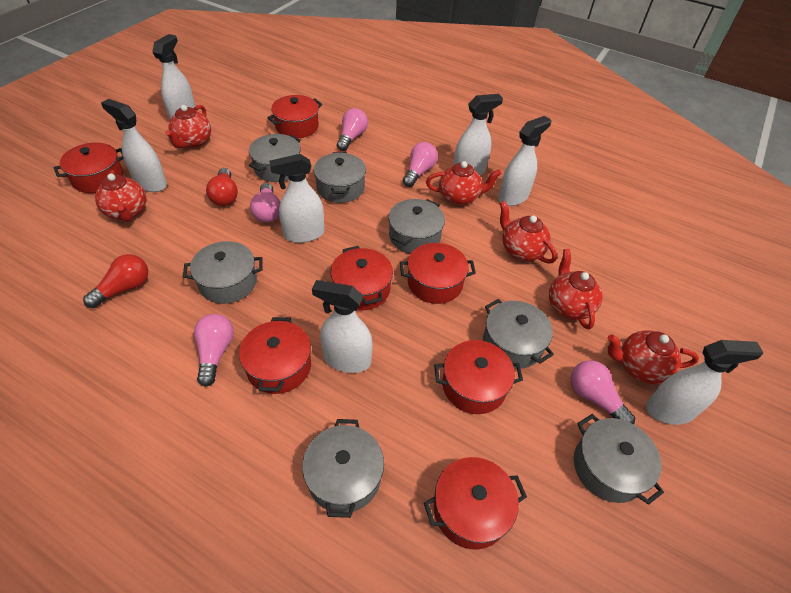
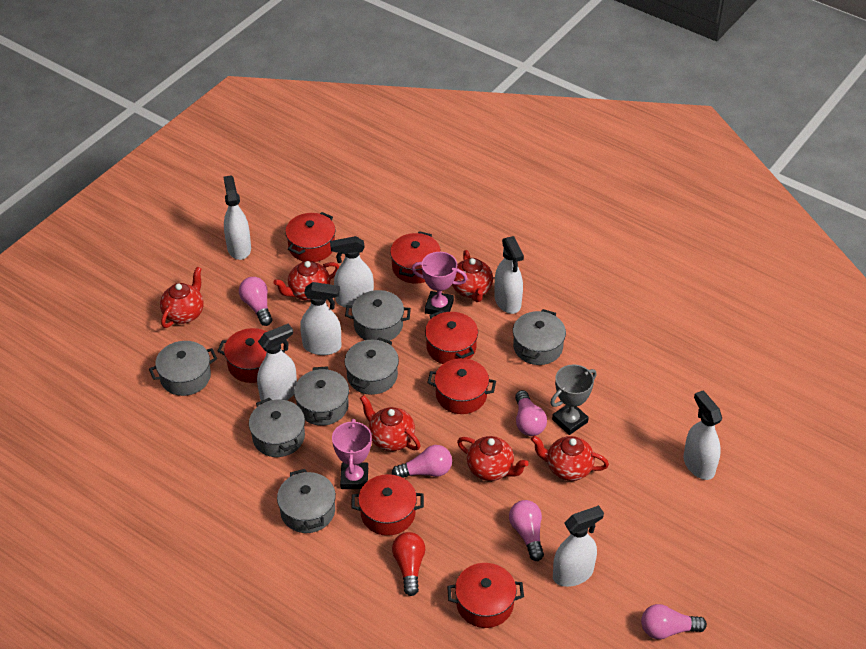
grey trophy: none = 0 -> [550,364,597,435] = 1
pink trophy: none = 0 -> [332,419,372,489] [412,252,467,314] = 2
red light bulb: [83,254,148,308] [206,168,238,206] = 2 -> [392,532,425,596] = 1

